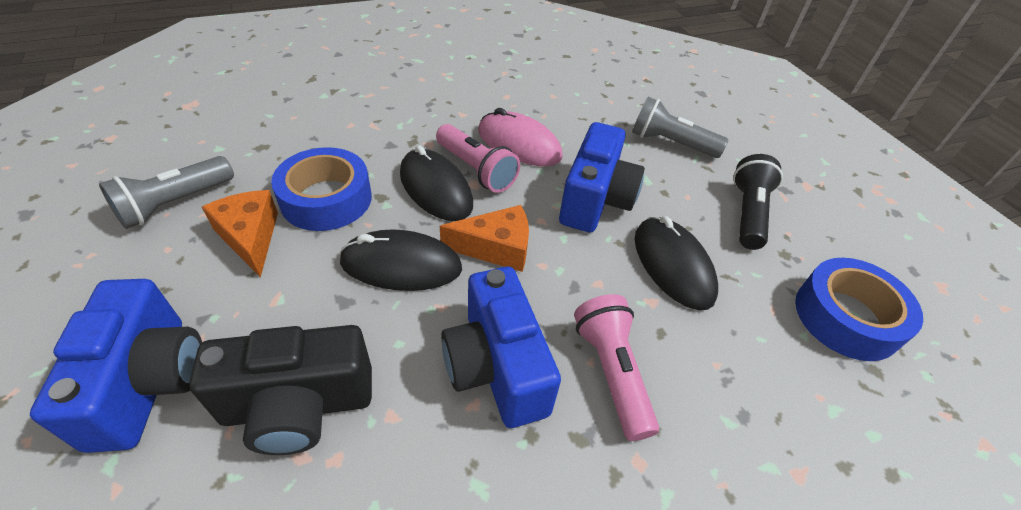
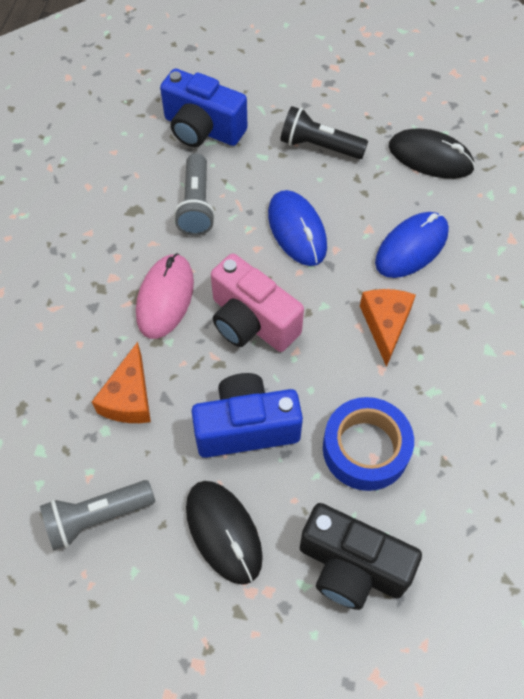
black mouse: [339,229,462,291] [400,145,473,221] [635,216,718,310] = 3 -> [186,481,263,585] [389,129,475,179] = 2
blue camera: [30,279,202,453] [441,266,561,428] [559,122,645,233] = 3 -> [160,69,247,147] [192,373,303,458] = 2
blue mouse: none = 0 -> [268,190,327,266] [375,212,449,278] = 2
blue tape: [271,147,372,231] [795,258,923,361] = 2 -> [323,397,414,491] = 1
pink camera: none = 0 -> [211,253,304,352] = 1
pink flashlight: [436,124,520,193] [574,294,659,441] = 2 -> none = 0

